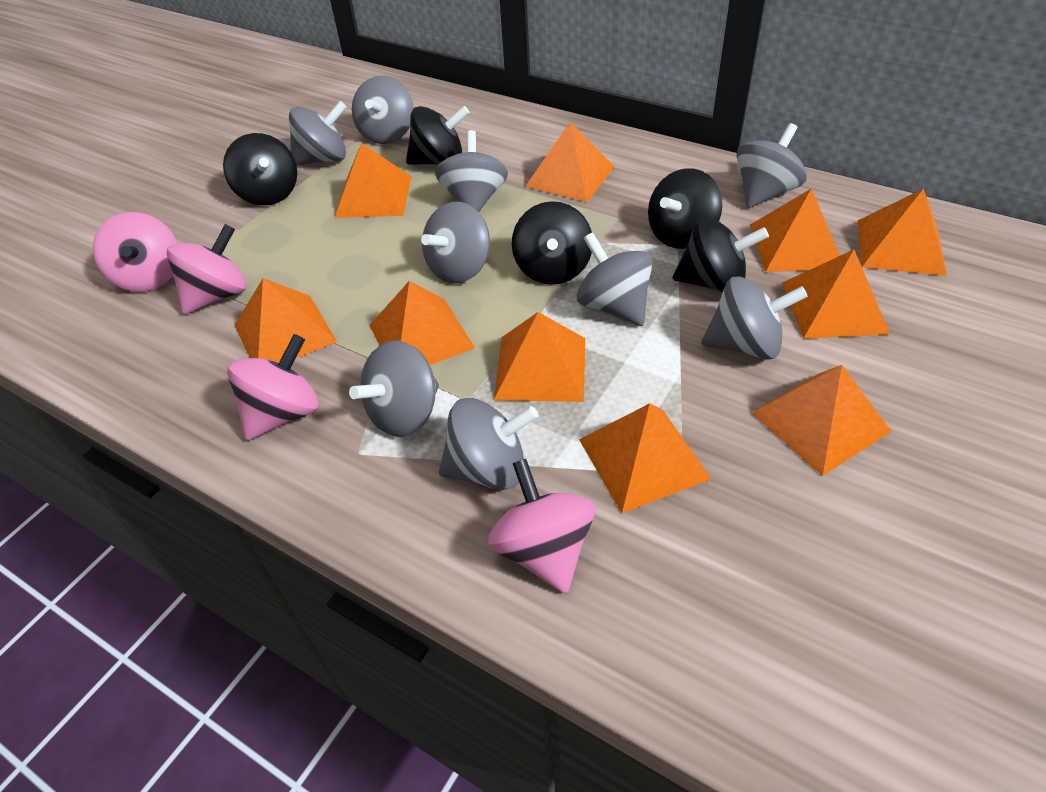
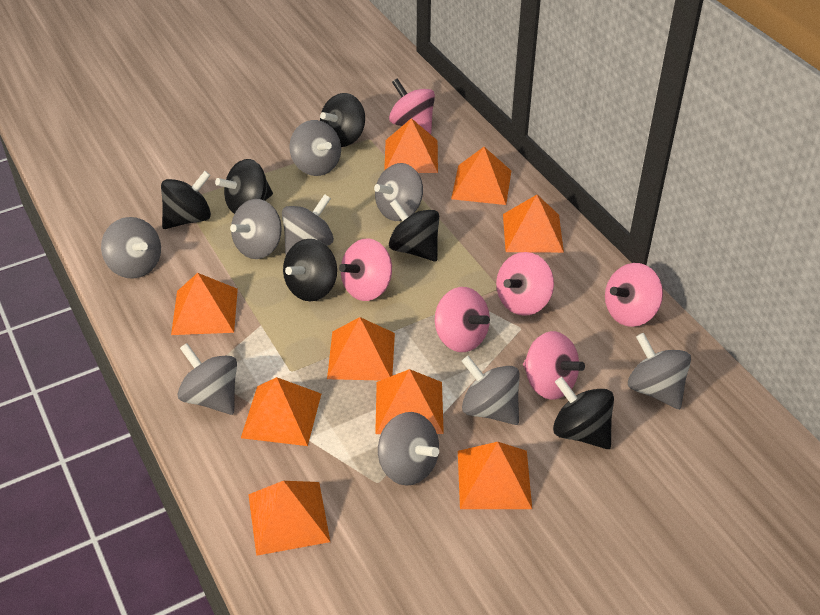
black spinning top: [223,133,297,205] [406,106,470,165] [512,201,592,285] [648,168,722,249] [673,217,769,293] = 5 -> [161,171,211,229] [215,159,273,214] [283,239,337,301] [320,93,365,147] [389,199,439,262] [553,377,614,449] = 6
orange pyramid: [235,278,337,363] [335,143,412,218] [369,281,475,365] [494,312,585,402] [525,122,615,202] [579,403,711,513] [750,188,840,272] [752,365,891,476] [783,249,890,339] [858,189,947,276] = 10 -> [171,273,238,335] [241,377,321,446] [248,481,330,556] [327,317,395,381] [375,369,444,434] [384,118,438,173] [451,147,511,205] [458,442,532,509] [503,195,564,253] = 9
pink spinning top: [93,212,177,292] [167,224,247,314] [227,334,319,440] [488,459,595,594] = 4 -> [339,238,392,301] [389,78,435,134] [435,287,490,352] [496,252,554,316] [523,331,585,400] [605,263,663,327] = 6

